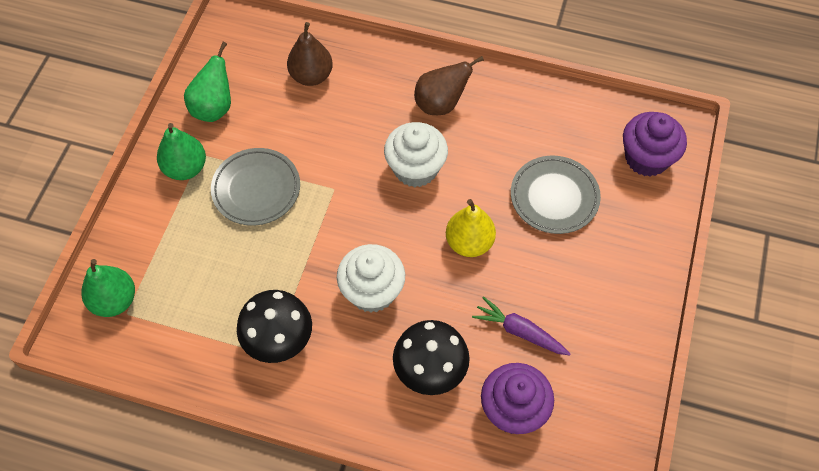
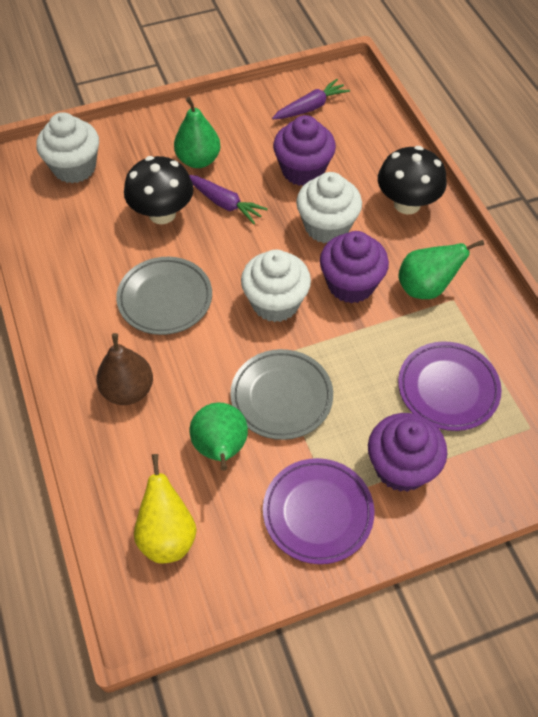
brown pear: [287,22,333,86] [414,56,484,115] = 2 -> [96,333,153,405] = 1
purple carrot: [472,296,571,355] = 1 -> [189,175,268,224] [272,79,350,119] = 2
purple cupcake: [481,363,554,434] [623,112,687,177] = 2 -> [273,115,336,186] [320,231,389,303] [368,413,447,492] = 3
purple plate: none = 0 -> [263,458,375,564] [398,341,502,431] = 2
white cupcake: [337,244,405,313] [384,122,448,187] = 2 -> [36,112,99,183] [241,249,311,322] [296,172,362,243] = 3

